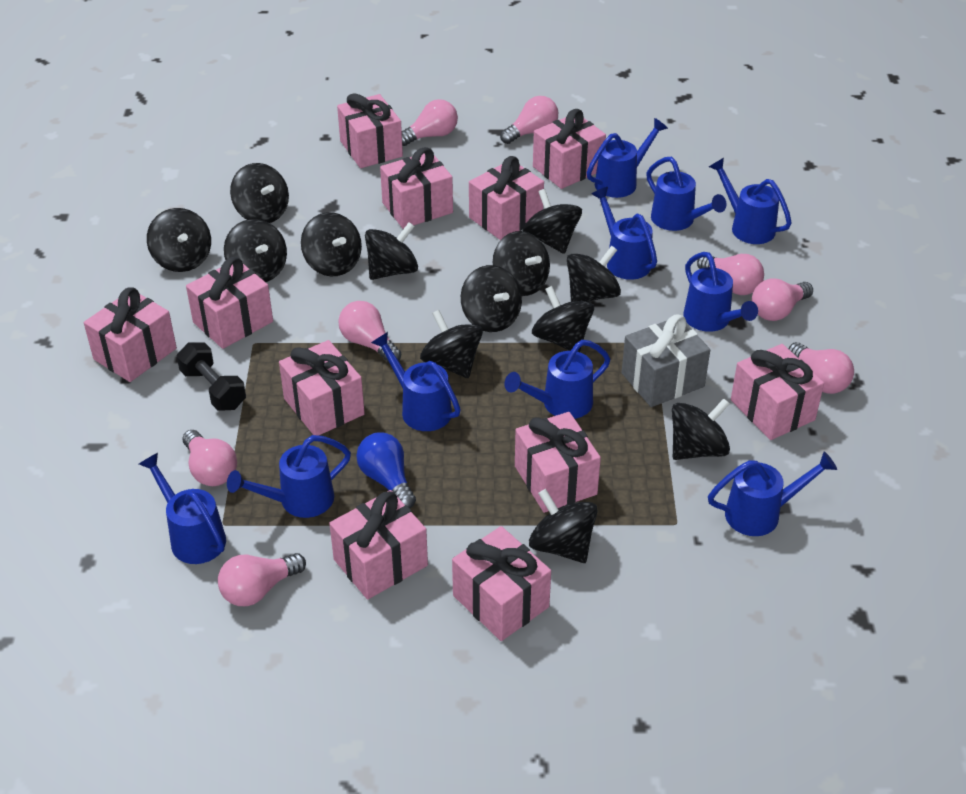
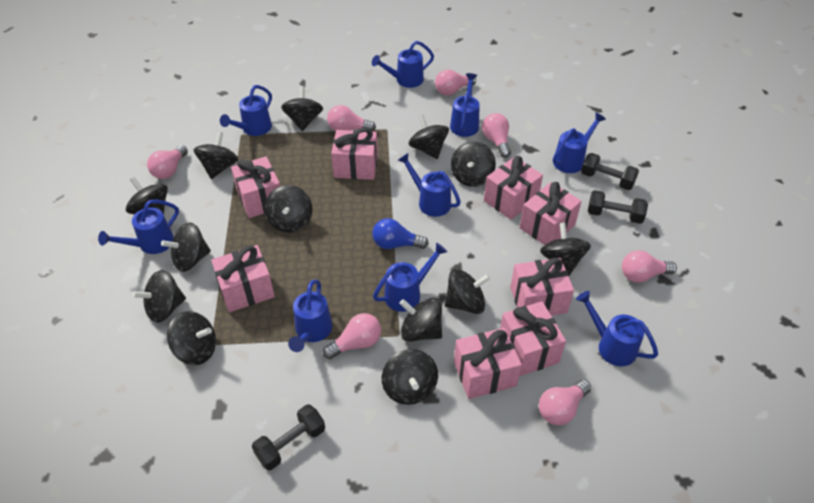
black dumbbell: [177,342,246,411] = 1 -> [252,404,325,470] [581,153,639,190] [588,190,648,224] = 3
blue watering can: [139,453,226,564] [227,435,351,518] [371,332,461,431] [504,340,610,419] [586,118,668,198] [592,187,657,280] [646,157,727,231] [684,252,758,332] [708,452,837,536] [709,158,792,244] = 10 -> [98,200,179,254] [220,85,272,136] [288,279,333,352] [372,41,434,88] [373,243,447,312] [398,153,461,217] [450,73,480,137] [553,112,606,173] [576,291,658,366] = 9
grey gift: [622,314,710,407] = 1 -> none = 0
pink gift: [84,287,177,382] [186,257,273,349] [279,340,365,436] [329,490,428,599] [337,93,403,168] [380,147,453,229] [452,526,551,641] [469,156,544,240] [515,412,601,513] [533,109,606,189] [731,344,824,440] = 11 -> [211,245,275,312] [231,156,280,218] [331,128,378,180] [454,328,522,399] [484,156,543,220] [500,301,566,376] [510,258,574,316] [519,182,582,245] = 8
pink light bulb: [183,430,237,486] [218,553,306,606] [338,301,401,364] [402,99,458,146] [500,96,558,144] [697,254,764,295] [752,278,813,321] [788,342,854,394] = 8 -> [147,145,188,179] [323,313,381,359] [327,105,376,131] [435,69,476,95] [482,113,511,158] [539,380,591,425] [622,250,677,283] = 7

